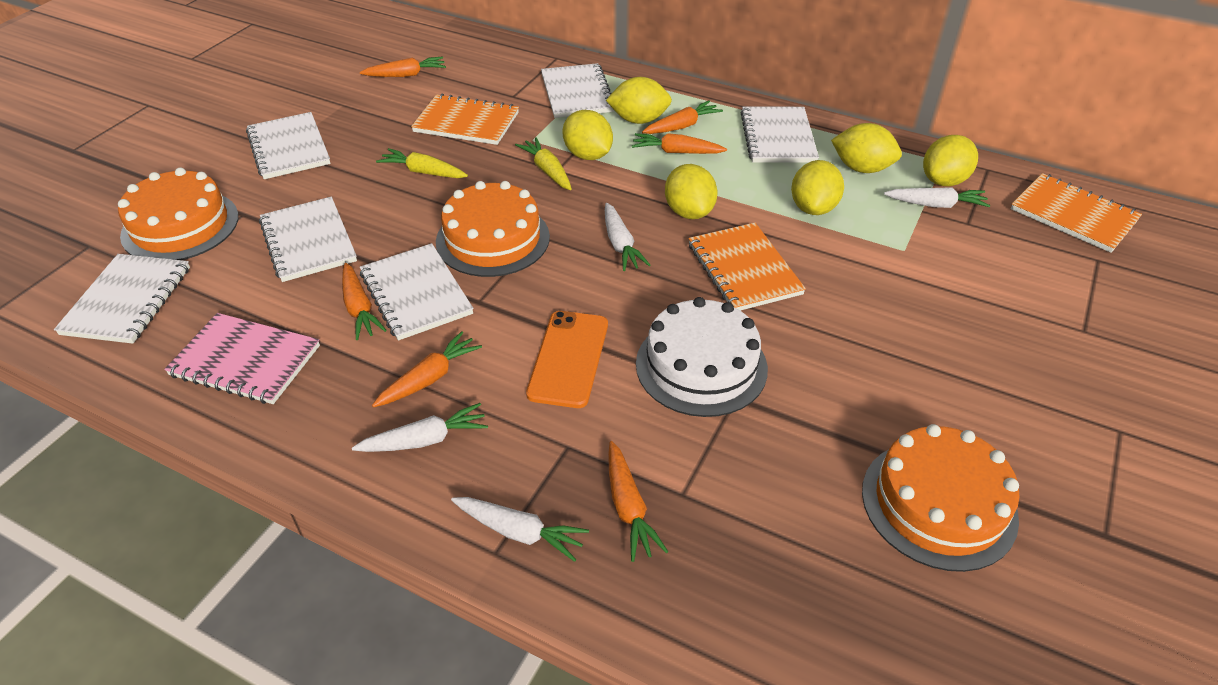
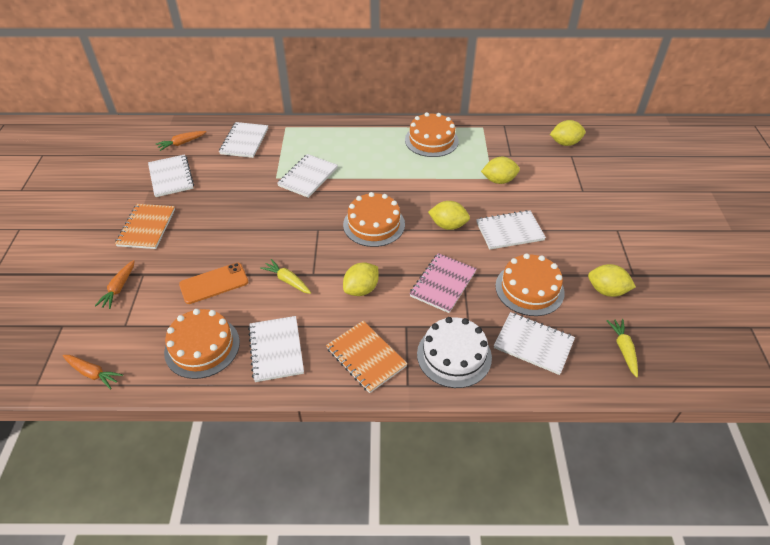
orange cake: [118,167,239,260] [436,181,550,277] [862,424,1020,572] = 3 -> [164,309,240,379] [343,192,405,247] [405,112,459,157] [495,253,565,316] = 4
orange carrot: [342,263,387,340] [360,56,446,77] [372,331,482,407] [608,441,669,562] [632,133,727,154] [642,101,723,134] = 6 -> [63,355,123,389] [95,260,135,309] [156,131,206,151] = 3
orange notebook: [411,94,519,145] [688,223,806,311] [1011,173,1142,253] = 3 -> [115,204,175,249] [326,321,407,393] = 2
white carrot: [352,403,488,452] [451,497,589,562] [605,203,650,271] [884,187,991,208] = 4 -> none = 0
yellow lemon: [562,110,613,160] [606,77,672,124] [665,164,718,219] [791,160,844,215] [831,123,902,173] [923,135,978,186] = 6 -> [343,262,379,296] [428,201,470,230] [481,157,520,184] [550,120,586,146] [588,264,636,297] = 5

